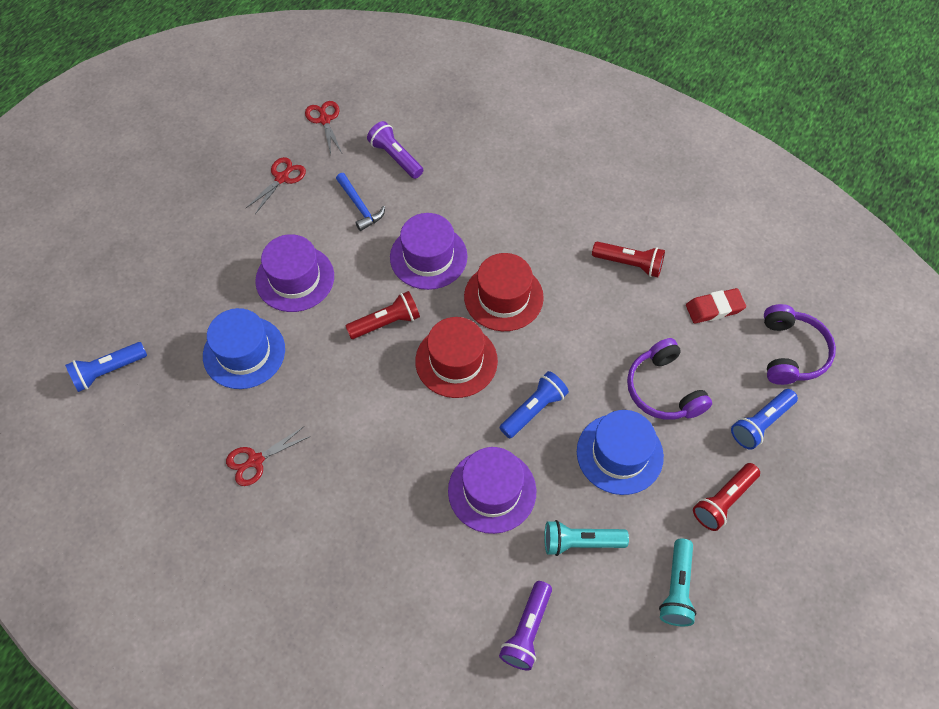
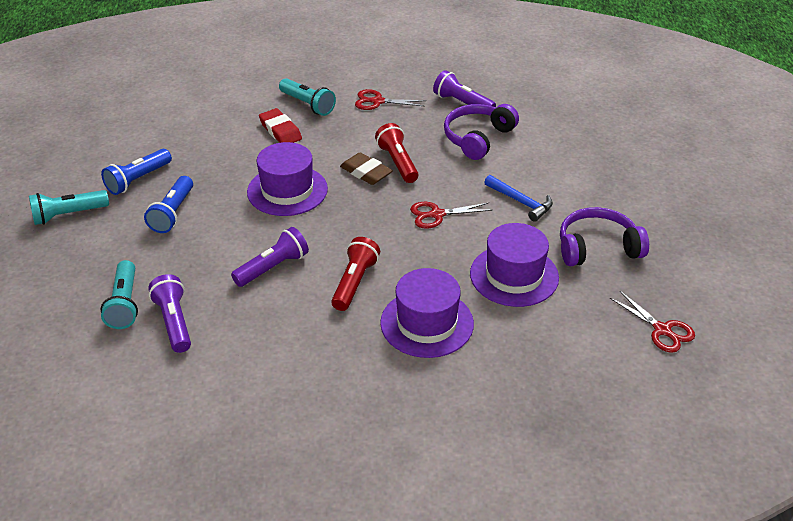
blue flashlight: [65,342,147,392] [500,371,569,438] [731,389,798,450] = 3 -> [101,149,172,195] [144,176,193,233] = 2
blue hat: [203,308,285,389] [577,410,664,495] = 2 -> none = 0
brown eraser: none = 0 -> [340,152,393,185] = 1
purple flashlight: [367,121,423,179] [499,581,552,671] = 2 -> [148,274,191,353] [231,227,309,287] [433,70,496,107] = 3
red flashlight: [346,291,420,339] [592,241,665,277] [693,463,760,531] = 3 -> [331,237,380,311] [375,123,419,183] = 2
red hat: [415,317,498,398] [464,253,544,331] = 2 -> none = 0
turquoise flashlight: [544,520,629,556] [659,539,697,626] = 2 -> [29,190,109,225] [101,260,138,329] [279,78,336,116] = 3

